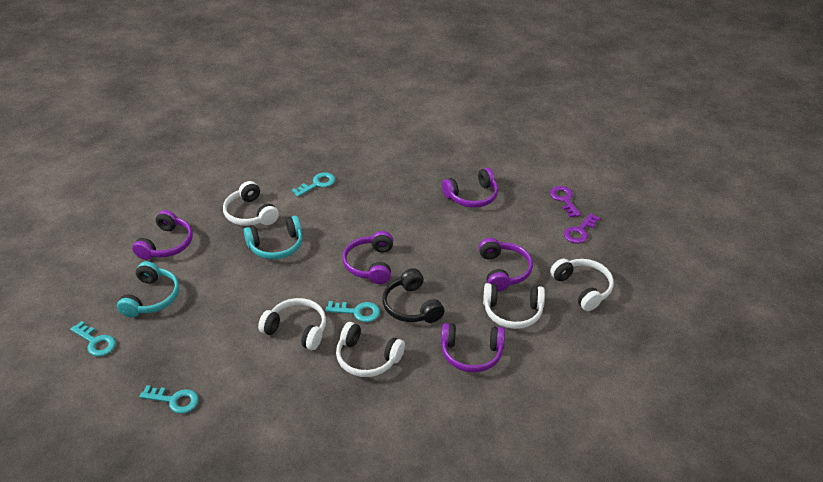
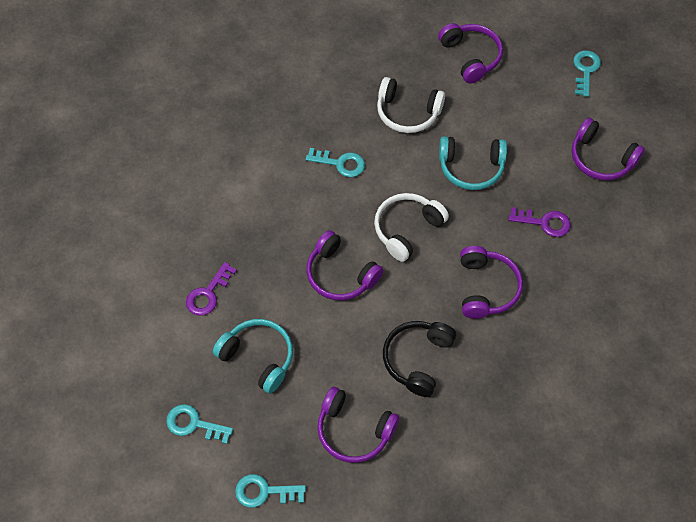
white headphones: [223,181,279,226] [258,298,326,350] [336,322,405,377] [483,283,545,329] [550,259,614,311] = 5 -> [374,193,449,262] [377,77,445,133] = 2

